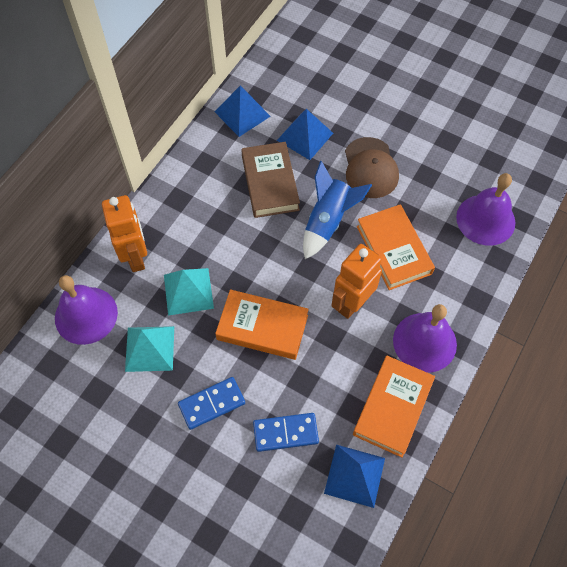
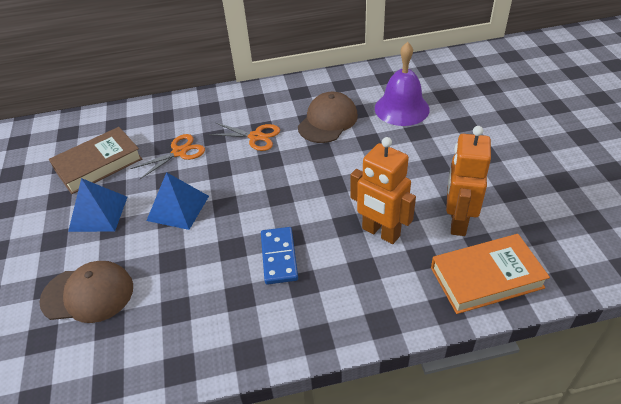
blue domino: [178,377,245,430] [253,413,319,452] = 2 -> [261,227,298,285] = 1
blue pyramid: [215,85,271,137] [277,109,333,160] [324,445,385,508] = 3 -> [68,178,127,232] [146,172,209,230] = 2
blue rocket: [303,161,372,259] = 1 -> none = 0
brown cap: [345,137,399,198] = 1 -> [39,261,133,323] [298,92,358,143] = 2
orange book: [215,289,309,360] [353,356,435,457] [357,204,435,290] = 3 -> [431,234,550,314] = 1
orange scissors: none = 0 -> [130,134,205,179] [208,123,280,151] = 2
purple bell: [55,275,118,345] [393,304,457,373] [456,173,515,246] = 3 -> [375,42,430,126] = 1
turquoise pyramid: [125,326,174,372] [164,268,214,316] = 2 -> none = 0

